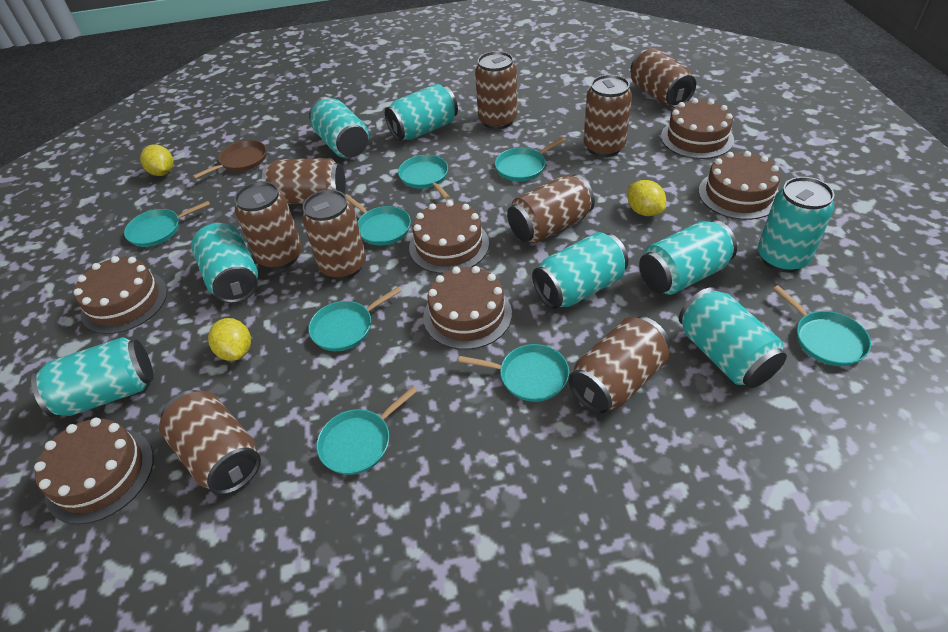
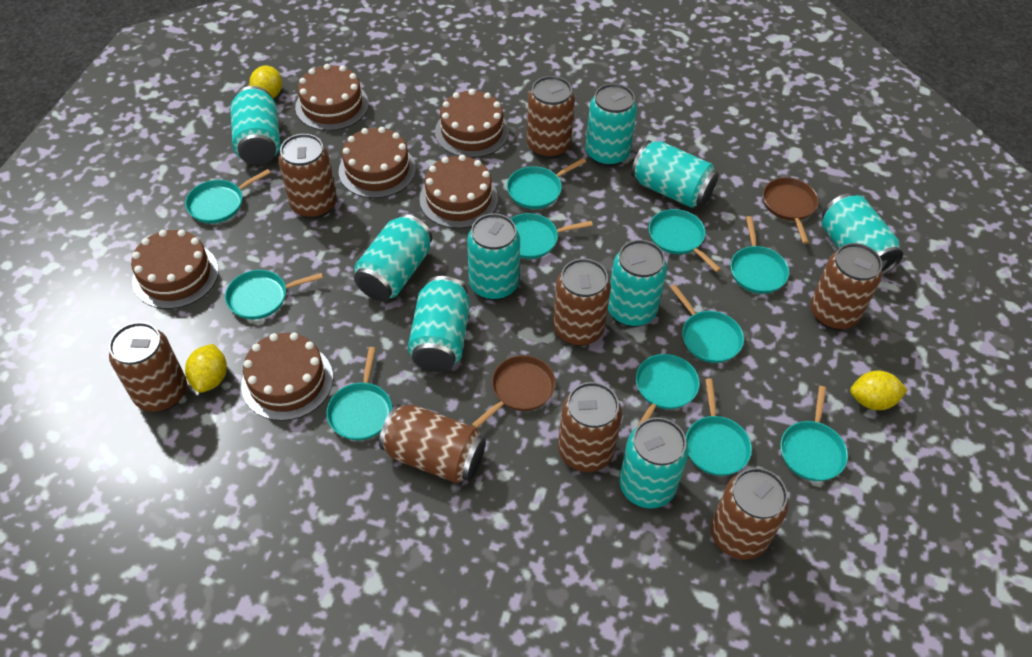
brown can: [159,390,261,495] [234,181,302,270] [262,158,345,204] [302,190,366,280] [475,51,517,129] [507,174,595,243] [568,316,670,415] [584,75,632,157] [630,48,696,108] = 9 -> [109,322,187,412] [278,134,337,219] [379,404,486,483] [527,76,575,159] [553,258,611,346] [558,382,622,472] [711,468,789,560] [810,243,882,330] = 8
brown pan: [193,140,266,179] = 1 -> [472,355,556,428] [763,178,818,244] = 2
turquoise can: [31,337,154,417] [191,223,258,303] [309,97,369,158] [385,84,458,141] [532,232,629,309] [639,220,737,295] [679,287,787,388] [758,177,834,272] = 8 -> [230,86,280,165] [354,214,432,301] [408,276,470,372] [467,213,520,300] [586,84,637,167] [608,240,667,327] [619,417,689,508] [631,140,719,208] [822,193,903,275] = 9
turquoise pan: [124,201,210,247] [308,287,401,351] [317,386,417,475] [346,194,411,246] [398,155,450,199] [458,344,569,402] [495,137,566,181] [773,285,871,366] = 8 -> [185,169,271,224] [225,270,323,320] [326,347,392,440] [507,158,586,209] [510,213,593,259] [636,354,700,425] [649,209,721,272] [670,285,744,363] [686,379,752,476] [730,216,789,294] [780,386,848,481] = 11

